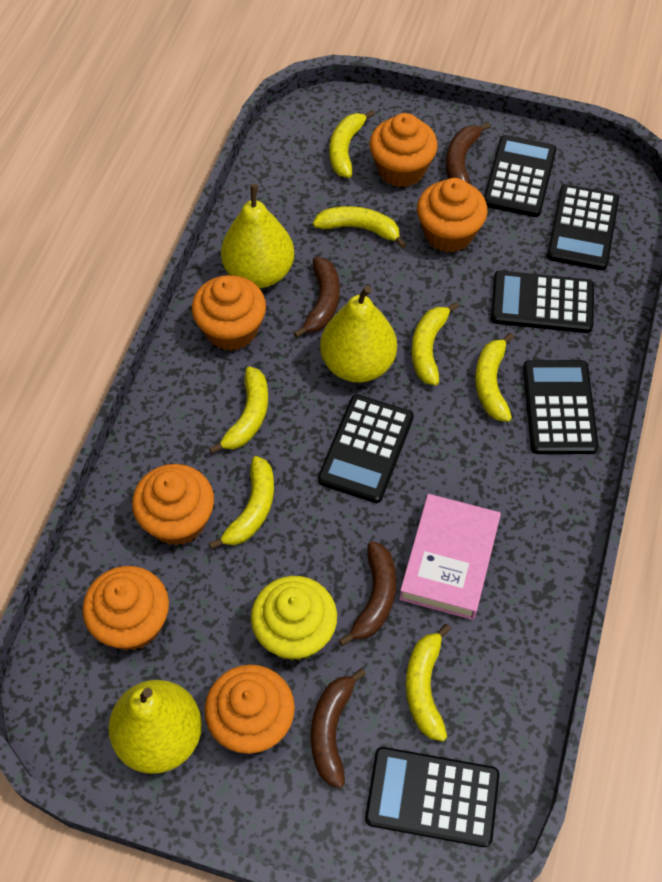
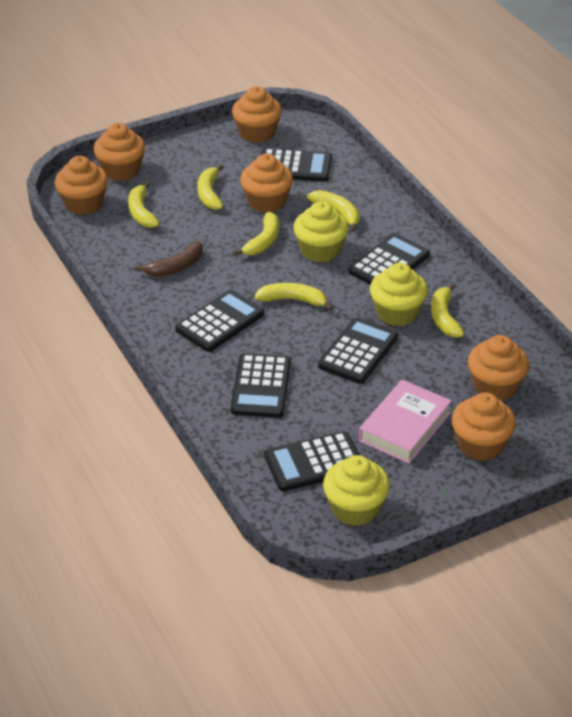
brown banana: [293,257,340,338] [311,668,366,788] [339,541,396,646] [446,122,491,184] = 4 -> [134,241,203,277] = 1
yellow banana: [209,367,268,454] [209,456,274,549] [313,206,406,248] [330,110,375,178] [406,624,451,741] [411,302,459,386] [475,333,514,422] = 7 -> [128,181,159,228] [198,164,224,210] [233,212,279,256] [255,283,333,310] [307,190,360,231] [431,283,464,338] = 6
yellow cupcake: [251,576,337,661] = 1 -> [293,201,349,262] [323,455,390,526] [370,263,428,326] = 3
yellow pear: [109,680,202,774] [221,184,294,288] [320,286,397,383] = 3 -> none = 0

